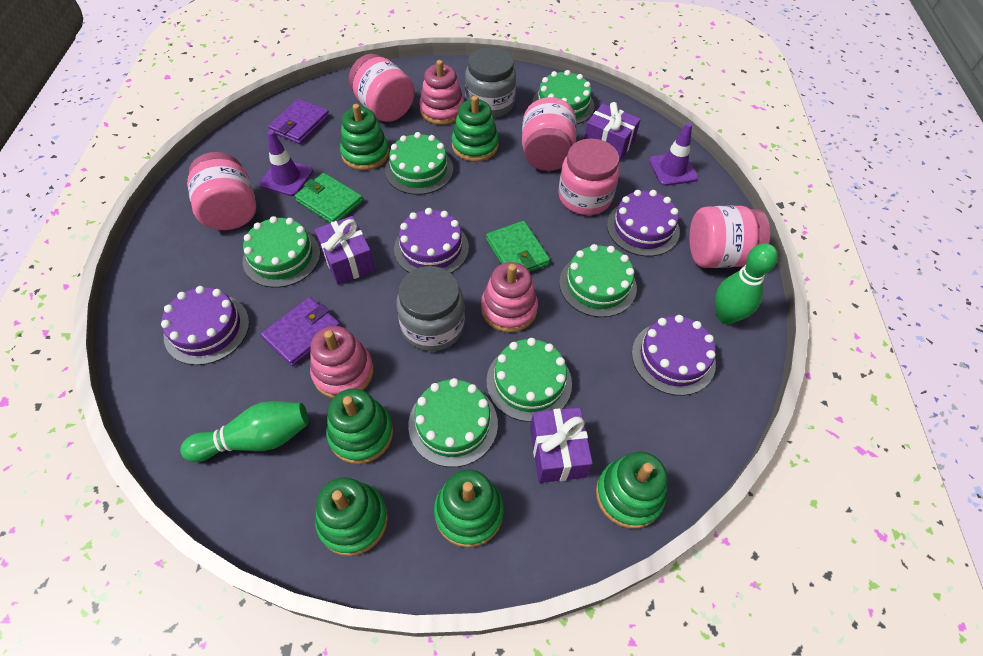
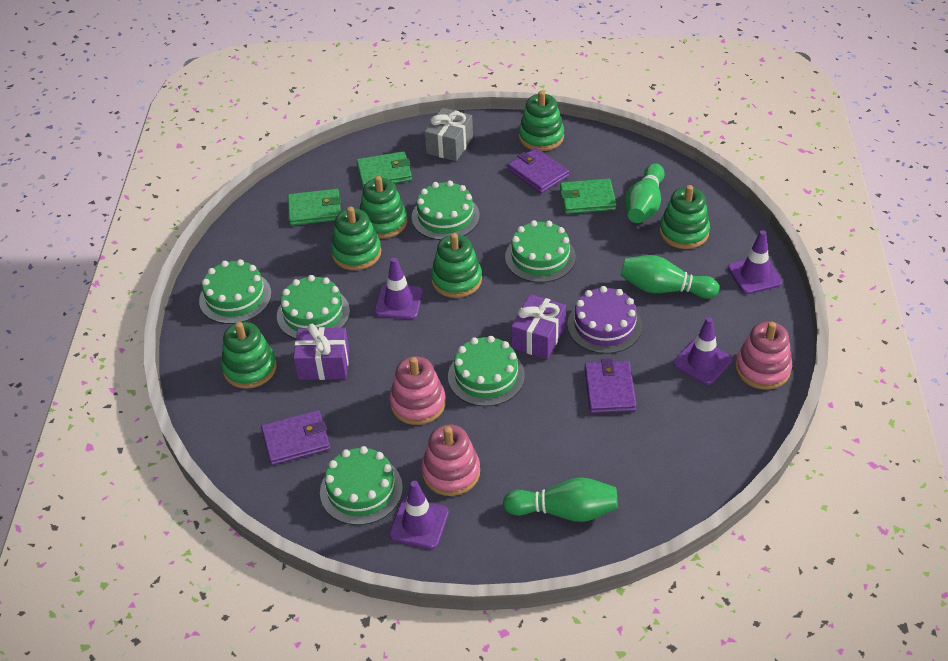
green bowling pin: [180,401,309,462] [715,243,778,324] = 2 -> [503,477,618,522] [621,255,719,299] [625,163,665,223] = 3
green wallet: [294,173,363,223] [486,221,550,272] = 2 -> [288,189,341,226] [356,151,412,187] [560,179,617,214] = 3
grey gift: none = 0 -> [425,108,473,161] = 1
grey jar: [396,266,465,351] [465,47,516,118] = 2 -> none = 0
pink jar: [187,152,256,230] [349,54,415,122] [522,97,577,171] [558,139,620,215] [689,205,770,268] = 5 -> none = 0
purple cake: [161,286,249,365] [394,208,469,273] [607,190,680,256] [632,315,716,396] = 4 -> [567,286,642,354] = 1
purple gift: [315,216,375,285] [530,407,593,483] [584,102,641,161] = 3 -> [293,324,349,380] [511,294,566,359] = 2
purple traffic cone: [259,130,313,196] [649,123,698,186] = 2 -> [374,258,423,319] [389,481,449,549] [673,317,732,385] [728,230,782,294] = 4
purple wallet: [261,297,341,366] [268,99,330,144] = 2 -> [261,410,330,465] [508,148,569,193] [584,359,636,413] = 3

